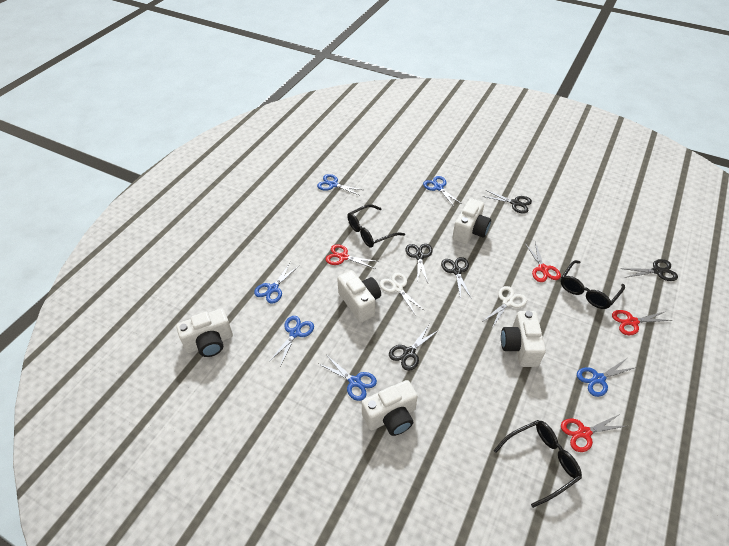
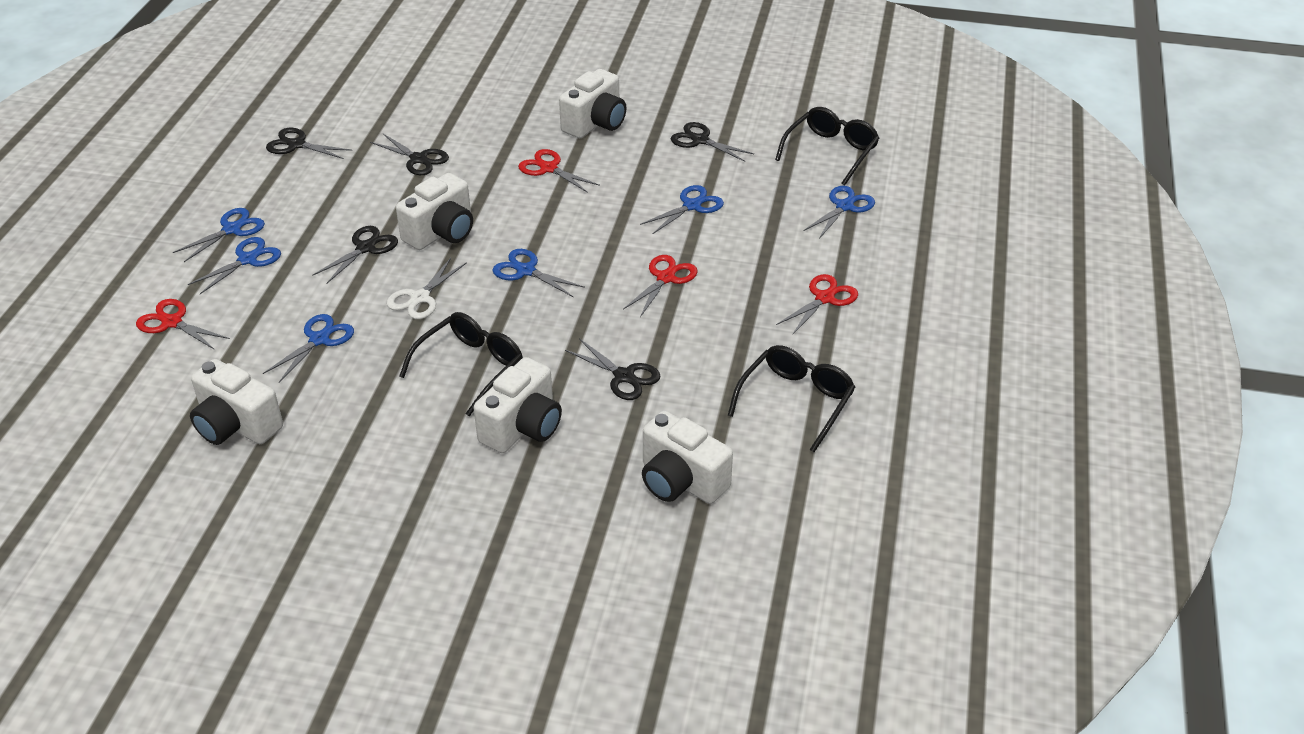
white scissors: [380,272,425,316] [482,286,527,328] = 2 -> [387,258,467,319] = 1

